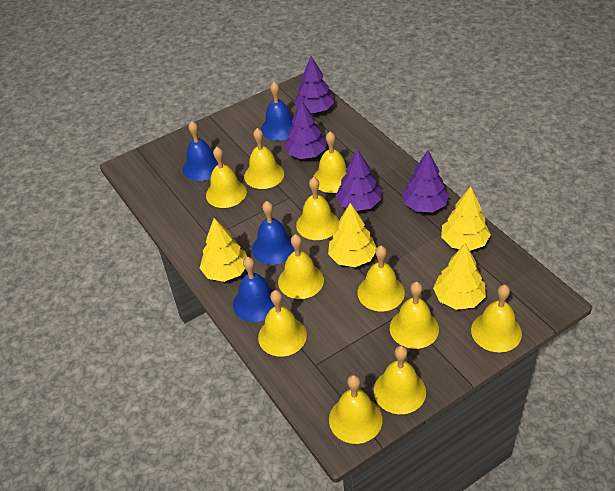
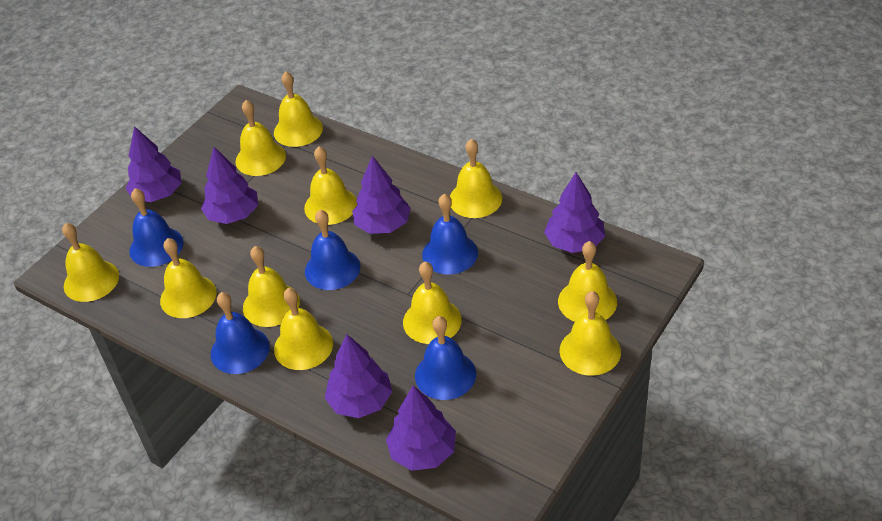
blue bell: [183,121,218,181] [233,257,275,322] [252,201,295,265] [261,82,293,141] = 4 -> [129,188,183,267] [211,292,270,374] [305,210,361,290] [415,316,476,400] [422,194,478,275] = 5
purple tree: [284,100,326,159] [294,56,334,113] [335,149,381,211] [402,150,449,212] = 4 -> [125,126,182,202] [201,147,258,224] [325,334,392,418] [352,156,411,234] [386,385,456,471] [544,172,605,253] = 6
yellow tree: [200,218,247,282] [328,203,377,267] [433,243,486,310] [441,186,491,251] = 4 -> none = 0

